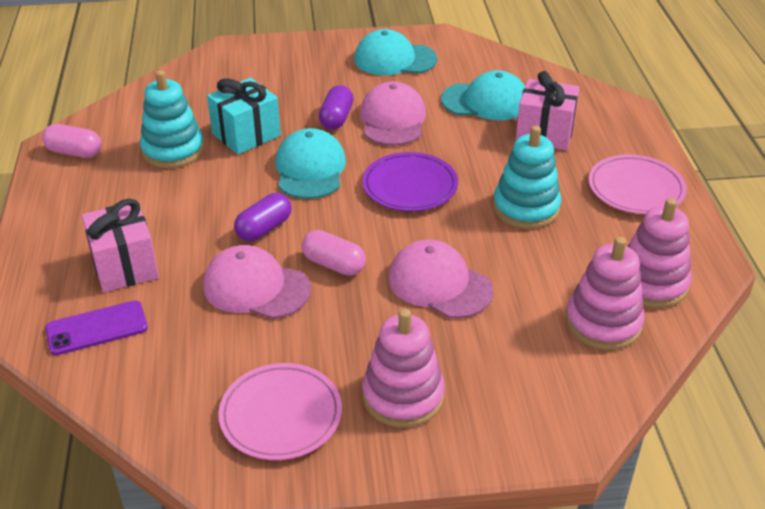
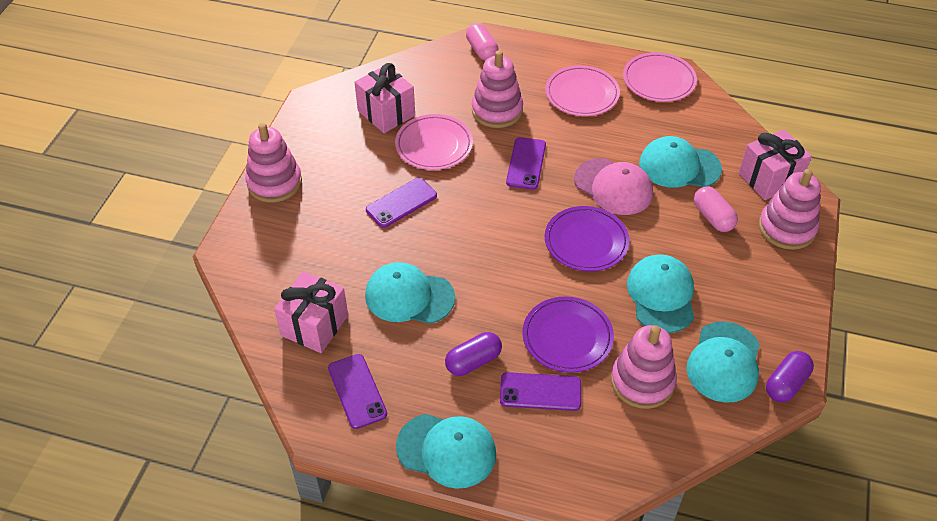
pink cap: [203,245,311,319] [360,81,426,146] [388,240,493,318] = 3 -> [574,158,653,215] = 1
pink gift: [82,199,159,292] [515,71,580,150] = 2 -> [274,271,348,353] [354,63,415,133] [739,129,812,200] = 3
pink plate: [218,363,342,460] [589,155,687,214] = 2 -> [395,114,473,170] [545,65,620,116] [623,52,697,102] = 3
pink stacking toy: [362,309,445,427] [565,237,645,350] [627,198,692,308] = 3 -> [245,123,302,203] [472,50,523,128] [611,325,677,409] [759,169,821,250] = 4
purple phone: [45,300,148,355] = 1 -> [328,354,387,429] [366,178,437,228] [500,372,581,411] [506,137,546,190] = 4
purple plate: [362,152,458,211] = 1 -> [522,297,614,373] [545,206,630,271] = 2
turquoise cap: [276,128,346,199] [354,29,437,75] [441,70,525,120] = 3 -> [365,262,455,324] [396,414,496,489] [627,255,694,333] [639,136,722,188] [686,321,760,403] = 5
turquoise gift: [207,78,281,155] = 1 -> none = 0
turquoise stacking toy: [140,70,204,168] [493,126,561,229] = 2 -> none = 0

